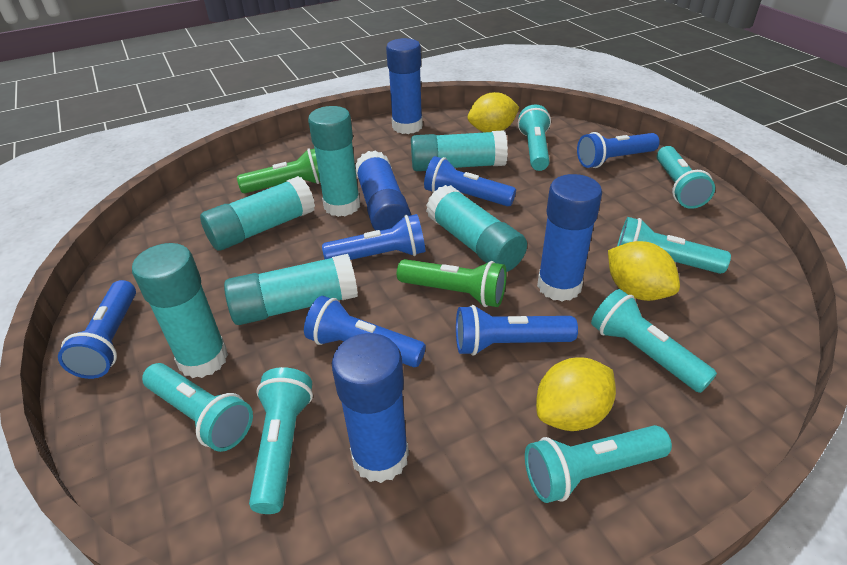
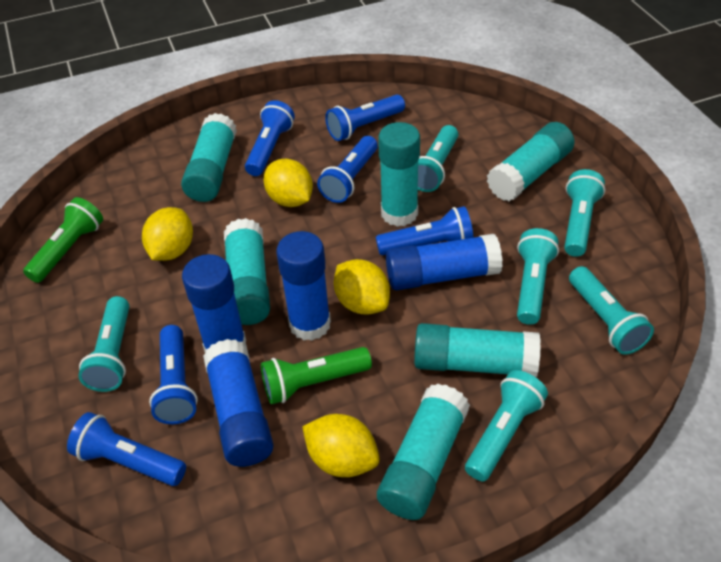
turquoise flashlight: [142,363,253,452] [249,367,313,514] [518,104,551,171] [525,425,672,503] [591,289,717,393] [617,217,731,274] [657,146,715,209] = 7 -> [78,296,130,392] [418,125,458,192] [465,370,548,481] [517,228,559,325] [564,169,605,257] [569,266,654,355] = 6
yellow lemon: [468,92,520,132] [536,357,616,431] [608,241,680,301] = 3 -> [142,207,193,261] [263,159,313,207] [302,414,380,477] [334,259,390,314] = 4

